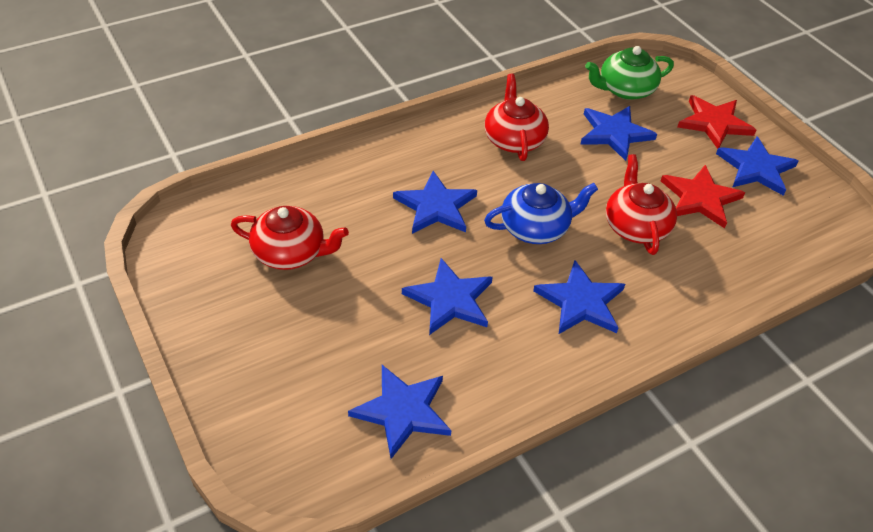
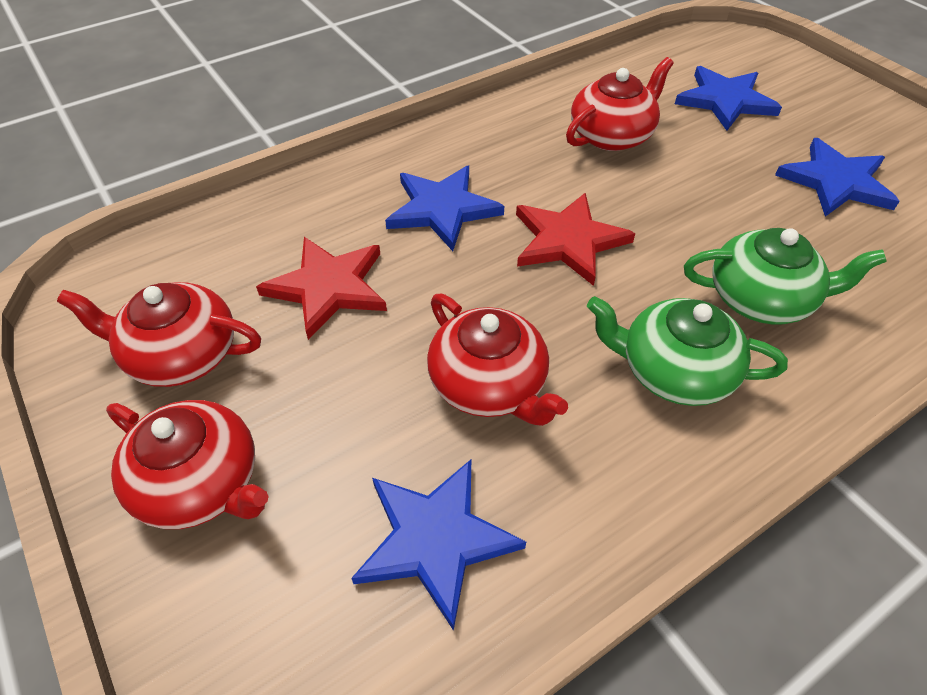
blue star: [348,365,451,459] [393,171,477,234] [402,258,493,335] [533,260,625,334] [581,106,657,161] [716,136,798,196] = 6 -> [351,460,526,631] [385,166,504,251] [675,66,782,131] [775,138,900,217] = 4
blue teapot: [484,183,598,244] = 1 -> none = 0
green teapot: [585,46,674,100] = 1 -> [587,296,788,406] [684,228,887,324] = 2
red teapot: [231,206,349,270] [485,74,549,161] [606,154,677,255] = 3 -> [57,282,261,387] [106,400,269,529] [427,294,568,426] [566,57,674,151] = 4

